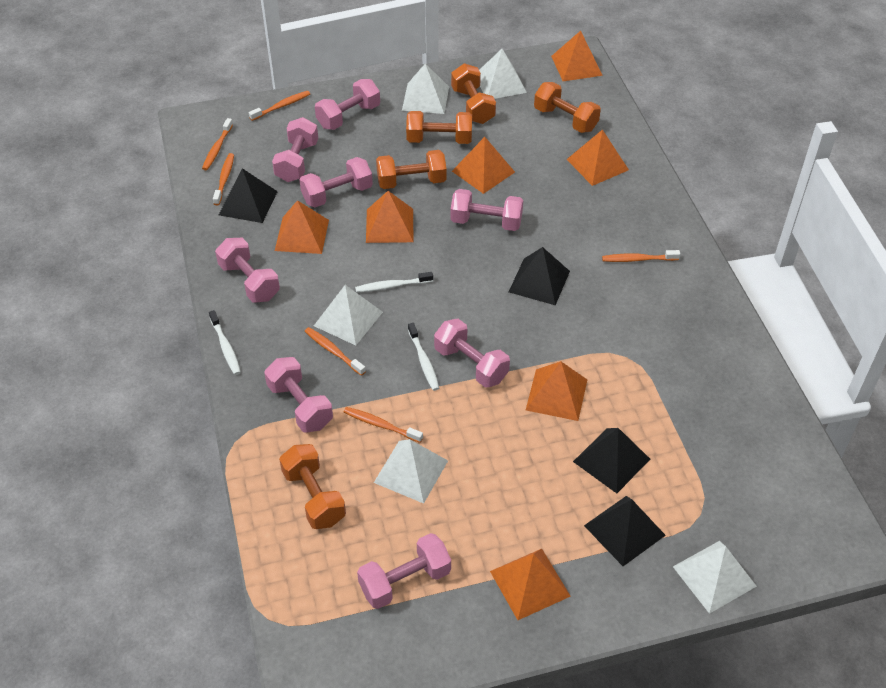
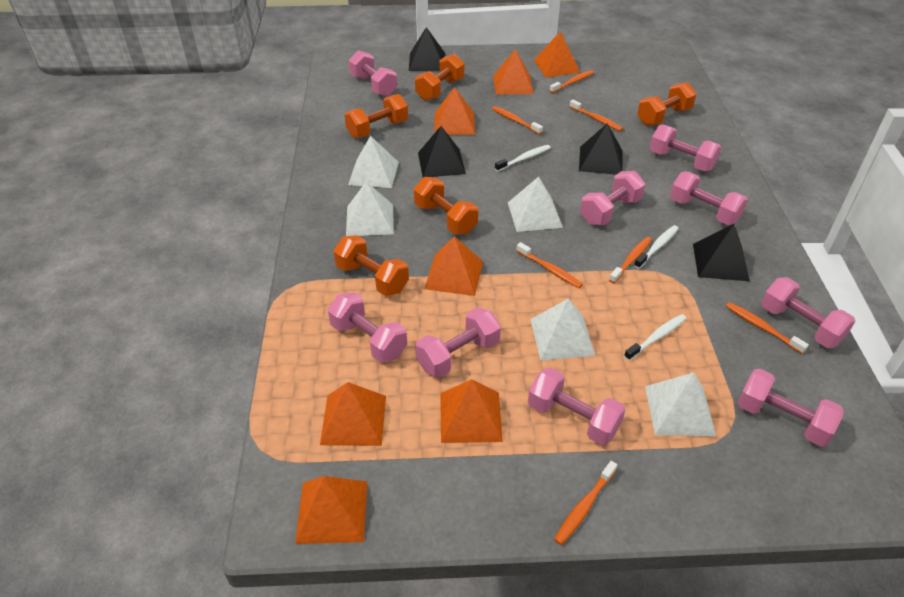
orange toothbrush: [202,118,233,170] [213,153,234,205] [249,91,310,121] [305,327,366,376] [344,407,423,443] [602,250,680,262] = 6 -> [492,106,543,134] [516,242,583,288] [549,70,594,93] [554,461,617,545] [569,100,623,131] [609,237,652,283] [726,302,809,354] = 7
pink dumbbell: [215,238,280,303] [264,357,333,433] [272,117,318,182] [299,157,373,207] [315,79,380,130] [357,533,451,609] [434,319,510,388] [450,189,523,231] = 8 -> [328,292,407,363] [348,50,397,96] [415,307,501,378] [528,368,626,445] [580,171,645,225] [650,125,721,171] [670,172,748,225] [737,368,844,447] [761,277,855,348] = 9

